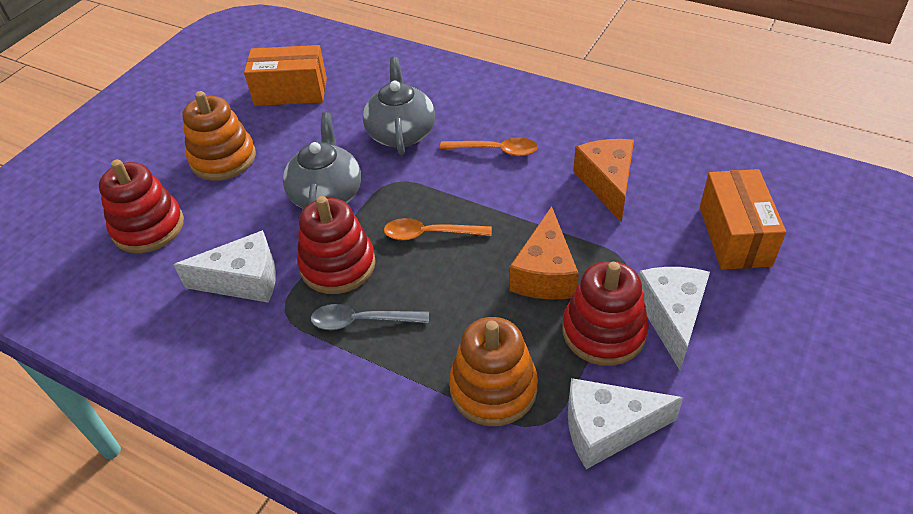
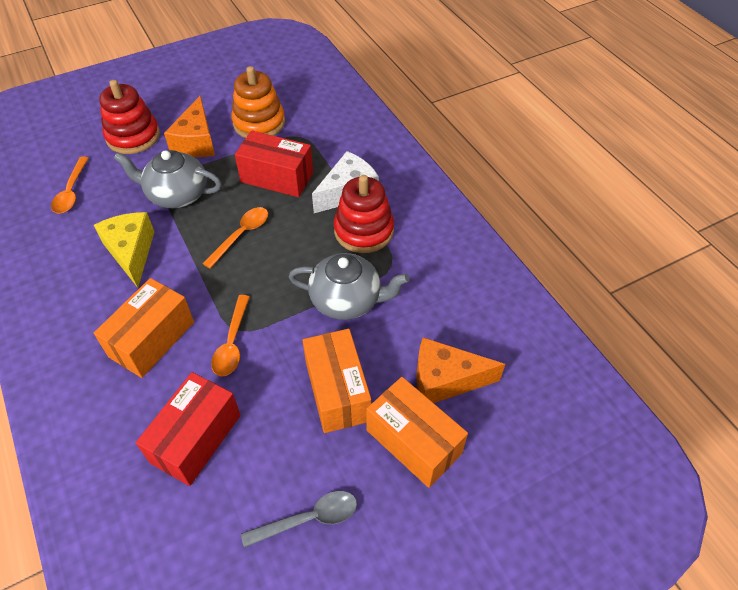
orange box: [244,45,327,106] [700,169,786,270] = 2 -> [94,278,194,378] [302,329,371,433] [366,377,468,488] = 3
orange spoon: [384,218,492,240] [440,137,538,156] = 2 -> [51,157,89,214] [202,207,268,269] [211,295,250,376] = 3
orange stacking toy: [183,91,256,181] [449,317,538,426] = 2 -> [231,66,285,138] = 1
red box: none = 0 -> [136,372,241,486] [235,131,313,197] = 2
red stacking toy: [99,159,184,253] [297,196,376,294] [562,261,649,366] = 3 -> [99,80,160,154] [334,175,394,253] = 2
white cheese: [173,230,276,303] [568,378,684,469] [638,267,710,371] = 3 -> [312,151,379,213] = 1
yellow cheese: none = 0 -> [94,212,155,288] = 1

